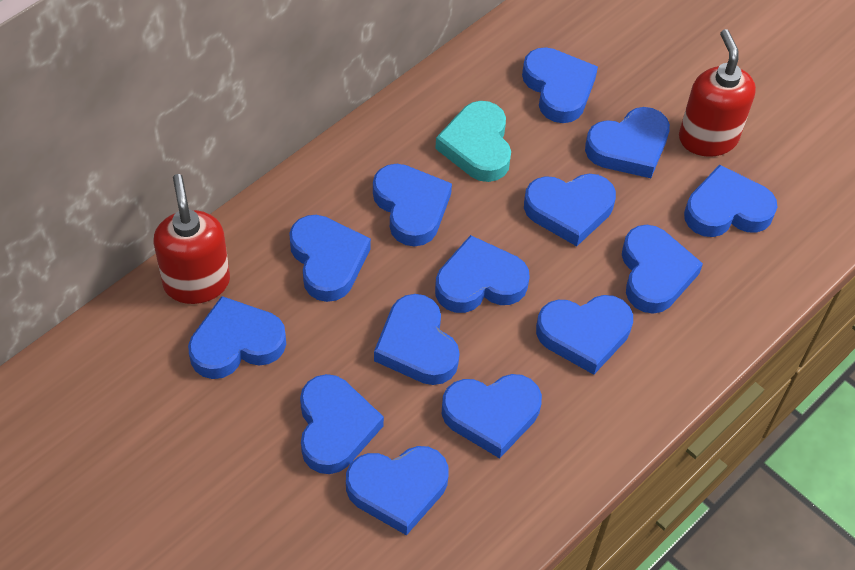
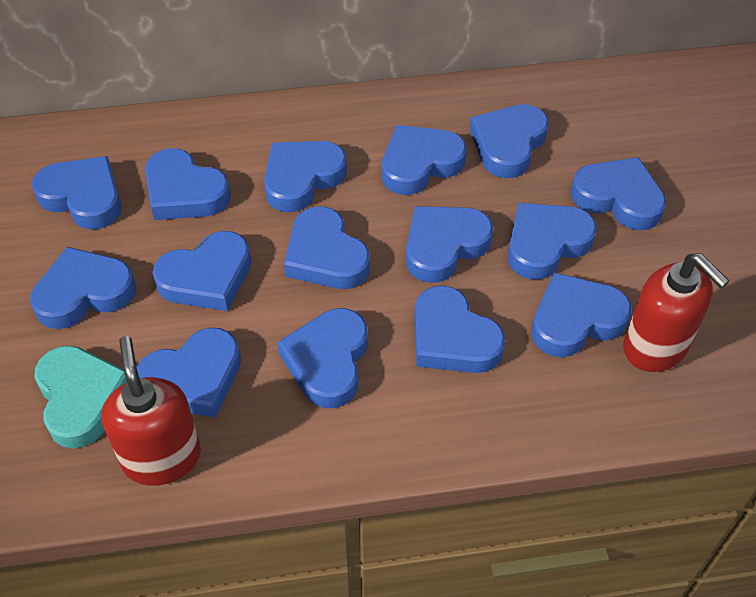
blue heart: [188,296,286,379] [289,215,371,302] [300,374,384,474] [346,446,449,535] [373,164,452,247] [374,294,460,385] [435,235,530,313] [442,374,542,458] [522,47,598,123] [524,174,616,246] [536,295,633,375] [585,107,670,178] [622,225,703,314] [684,164,777,237] = 14 -> [30,247,136,329] [32,156,122,229] [137,328,241,418] [145,148,231,220] [153,231,251,311] [264,141,347,212] [277,308,368,408] [284,207,370,289] [382,125,467,195] [406,206,493,283] [414,285,505,373] [470,104,549,178] [508,203,597,279] [531,272,632,357] [570,157,666,230] = 15

